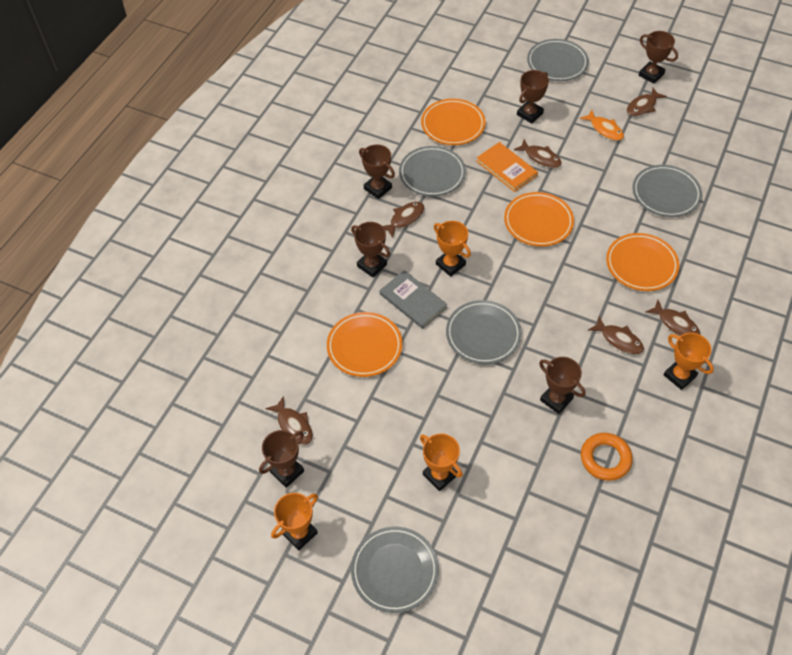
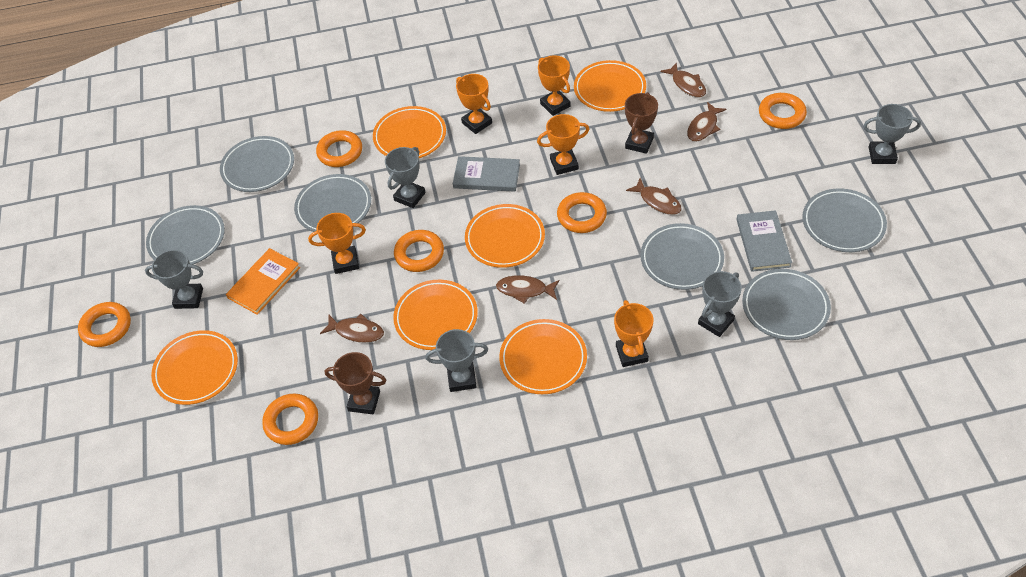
brown fish: [265,396,313,445] [383,202,424,238] [514,139,562,168] [588,316,644,354] [627,88,667,116] [646,300,700,336] = 6 -> [320,314,384,343] [496,275,559,304] [626,178,682,215] [661,63,706,98] [687,102,727,142] = 5
brown trophy: [259,430,304,488] [351,222,390,277] [359,144,395,199] [517,70,549,124] [539,357,586,414] [639,31,678,84] = 6 -> [325,352,386,414] [625,92,658,154] = 2
grey book: [380,270,447,329] = 1 -> [453,156,520,192] [736,210,792,272] = 2
grey plate: [351,527,439,613] [399,146,466,197] [446,300,522,364] [527,39,589,81] [632,165,702,217] = 5 -> [146,205,225,264] [220,136,294,192] [294,174,371,232] [640,223,724,290] [742,269,831,340] [802,188,887,252] = 6
grey trophy: none = 0 -> [145,250,203,309] [385,147,426,208] [426,329,488,392] [698,271,742,337] [863,104,921,164] = 5
orange fish: [580,110,624,141] = 1 -> none = 0
orange plate: [327,312,402,377] [421,99,486,145] [504,192,574,247] [606,233,680,291] = 4 -> [151,330,238,405] [373,106,446,158] [393,280,478,350] [465,204,545,268] [499,319,587,394] [574,60,646,112] = 6
orange ring: [581,433,633,481] = 1 -> [78,302,131,347] [262,394,318,445] [316,130,362,167] [394,230,444,272] [557,192,607,233] [759,93,807,129] = 6
orange trophy: [271,493,318,550] [420,433,463,491] [434,221,471,277] [664,333,714,390] = 4 -> [308,213,366,274] [456,74,492,134] [537,114,589,175] [538,55,570,116] [614,300,654,367] = 5

